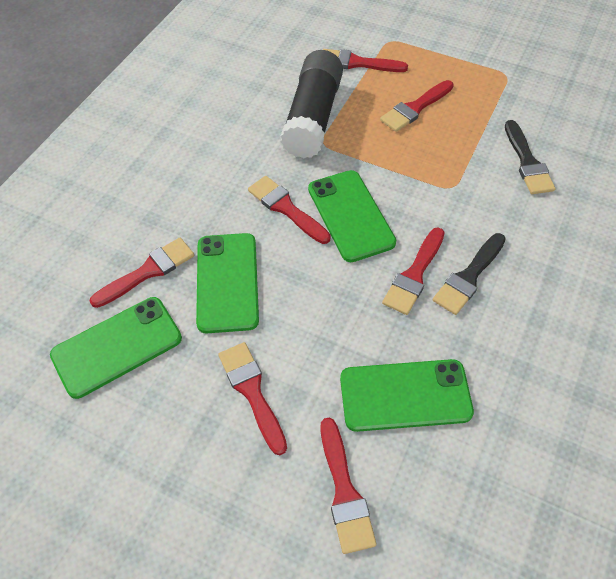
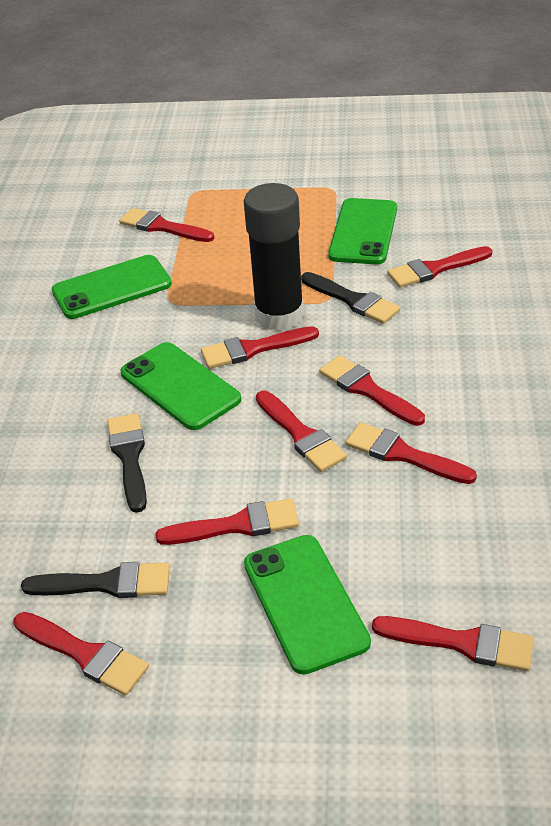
black brush: [433,233,506,315] [505,120,556,194] = 2 -> [21,562,170,598] [107,413,147,513] [301,272,400,324] = 3
red brush: [89,238,194,308] [218,342,287,455] [248,176,331,244] [321,418,377,554] [323,49,408,72] [380,80,454,132] [382,227,445,315] = 7 -> [13,612,149,696] [119,208,215,242] [155,499,299,545] [201,326,319,369] [256,391,347,472] [319,355,425,426] [346,422,477,484] [372,616,534,671] [387,246,492,288] = 9

